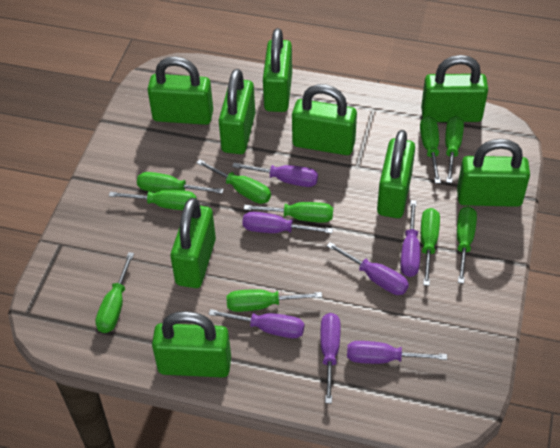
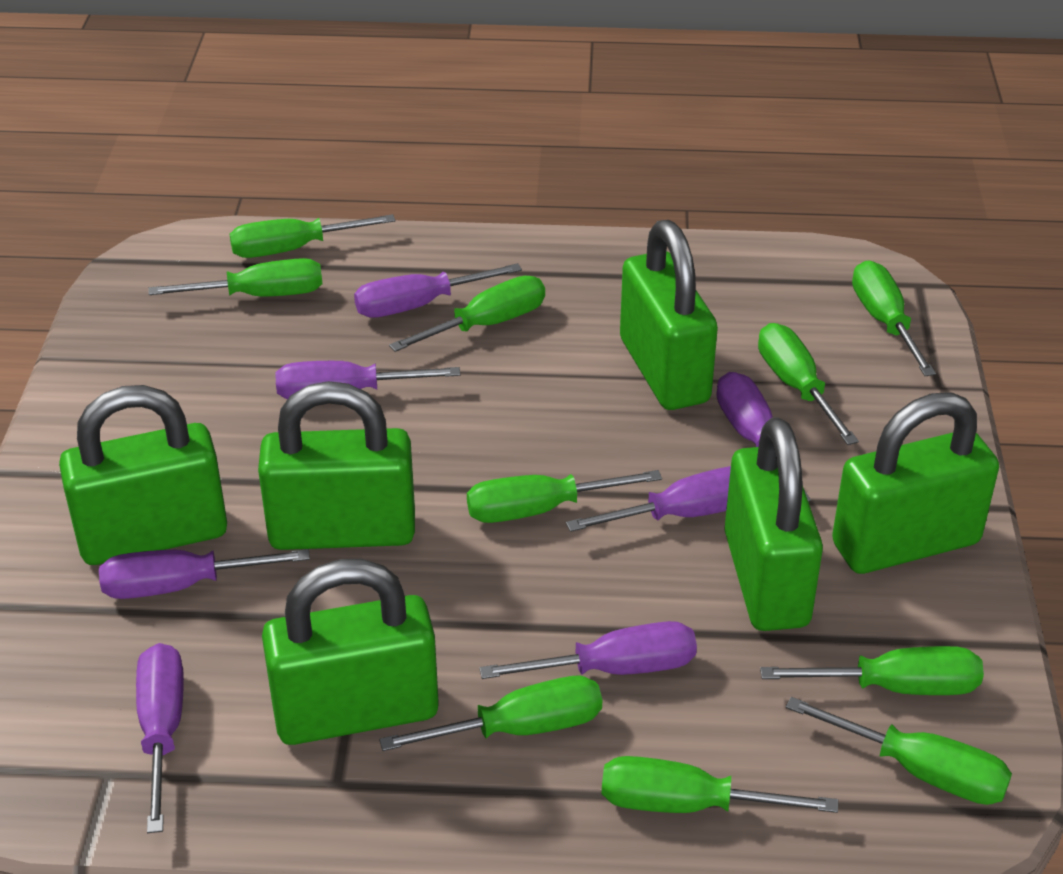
green padlock: [147,57,213,125] [152,311,231,378] [170,198,216,288] [219,69,255,154] [263,28,292,112] [292,84,357,155] [377,130,415,218] [421,55,488,122] [457,139,530,207] = 9 -> [59,385,227,565] [258,381,415,550] [262,559,439,745] [620,220,718,410] [724,417,823,631] [832,392,999,574] = 6

